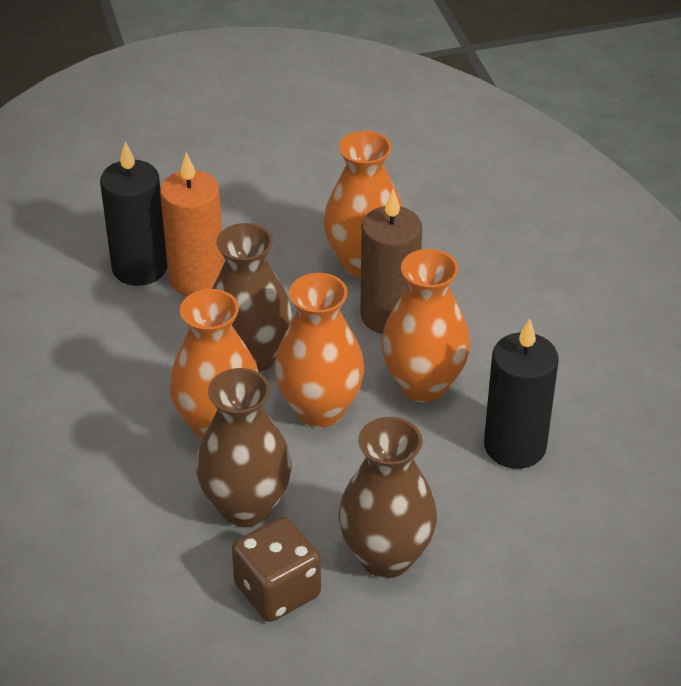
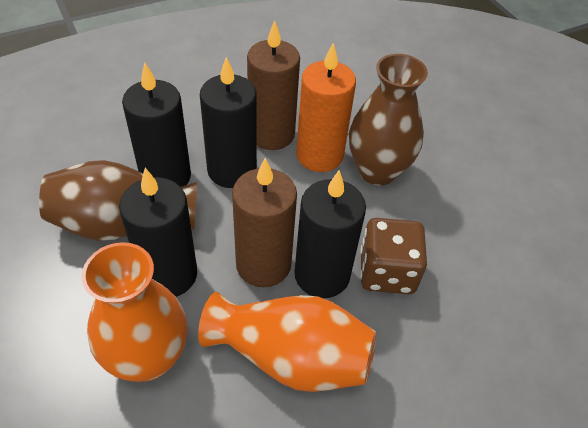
black candle: [100,142,168,286] [484,318,559,469] = 2 -> [119,168,197,297] [122,63,191,187] [200,57,257,188] [294,170,366,298] = 4
brown candle: [361,189,422,334] = 1 -> [232,158,297,287] [247,20,300,150] = 2
brown vase: [196,368,292,527] [212,223,292,374] [339,417,437,578] = 3 -> [39,160,197,241] [349,54,428,185] = 2
orange vase: [170,289,259,440] [274,273,364,428] [323,131,403,278] [382,249,470,402] = 4 -> [82,242,188,382] [198,292,377,392] = 2

